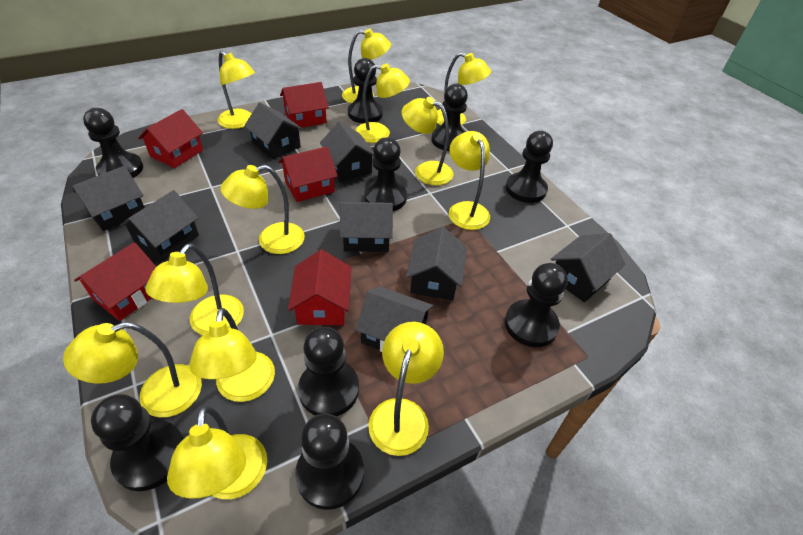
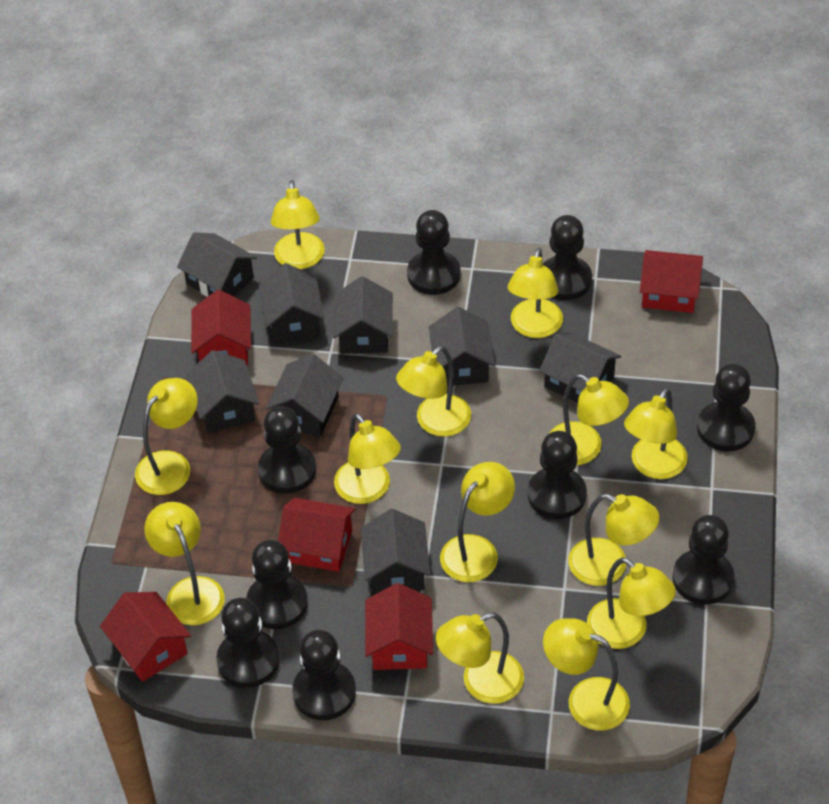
yellow lamp: [63,322,202,417] [145,244,244,335] [167,406,267,499] [189,308,275,402] [218,51,255,129] [220,165,305,254] [342,29,391,103] [355,63,410,143] [368,322,444,456] [402,97,453,185] [437,52,491,125] [449,131,490,230] = 12 -> [135,378,198,495] [144,502,225,625] [270,180,325,269] [334,413,401,504] [396,346,471,437] [436,612,524,704] [440,462,515,582] [508,248,563,338] [543,618,630,731] [550,374,629,465] [568,494,659,586] [587,557,676,649] [624,388,688,479] = 13

